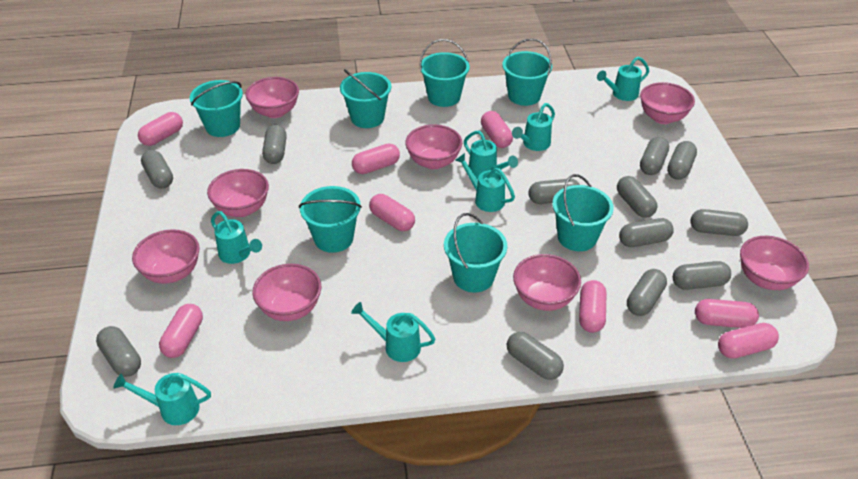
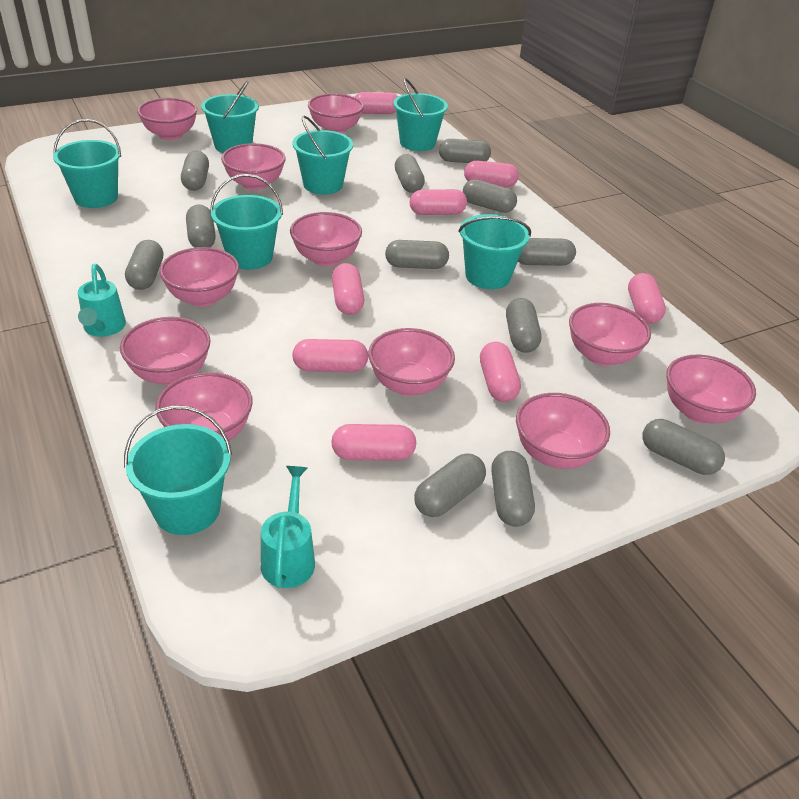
pink bowl: [132,229,200,284] [207,169,269,217] [246,77,299,118] [252,264,321,321] [405,124,462,169] [513,254,581,311] [640,82,695,124] [740,236,809,290] = 8 -> [120,317,210,385] [137,98,197,140] [155,372,253,441] [159,247,239,307] [221,143,286,190] [290,212,362,266] [308,93,364,134] [368,328,455,396] [516,393,610,469] [569,303,651,366] [666,355,756,423] = 11
turquoise watering can: [113,373,211,425] [211,211,262,264] [351,302,435,362] [455,153,515,212] [464,131,518,179] [512,103,555,151] [597,56,649,101] = 7 -> [78,264,126,337] [261,466,315,588] = 2

